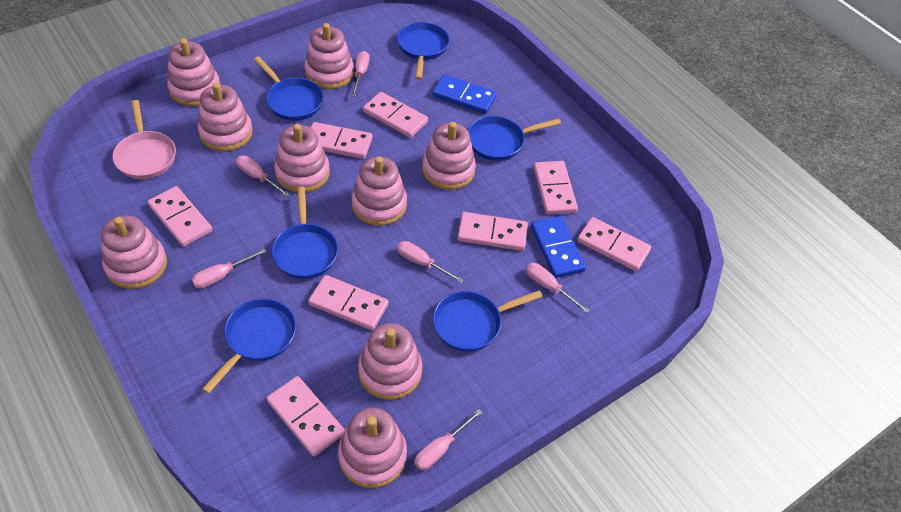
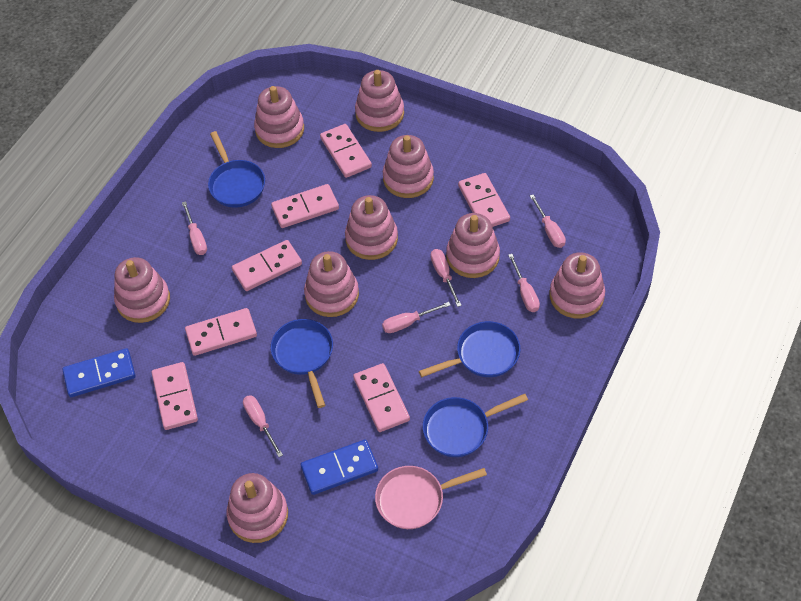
blue pan: [202,298,296,394] [254,56,324,121] [272,187,338,279] [397,22,449,80] [433,290,543,352] [468,116,561,161] = 6 -> [208,131,265,208] [271,319,333,408] [419,321,521,377] [423,394,528,457] = 4
pink domino: [148,186,212,247] [267,376,345,457] [308,275,388,330] [311,122,373,159] [363,92,428,138] [458,212,528,251] [533,161,578,214] [577,217,651,271] = 8 -> [152,362,198,430] [185,308,257,356] [232,240,302,291] [271,184,339,228] [320,124,372,178] [353,363,410,432] [458,173,510,227] = 7

